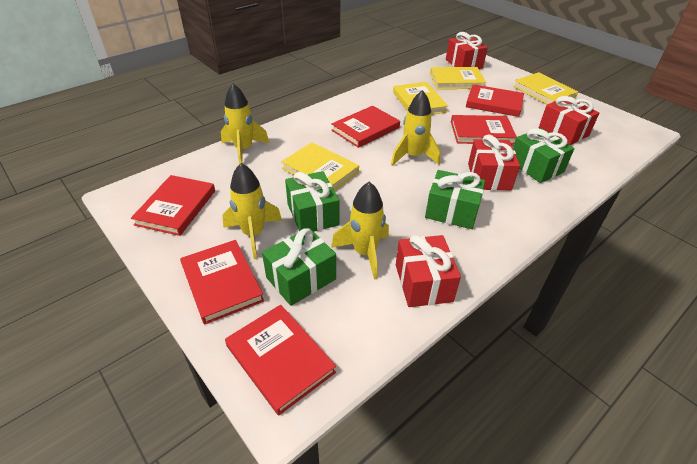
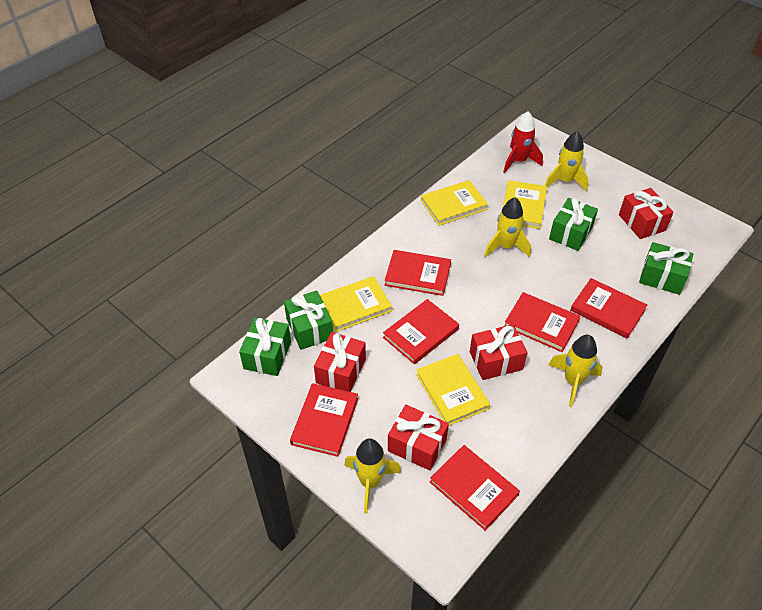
red rocket: none = 0 -> [503,111,543,173] = 1

